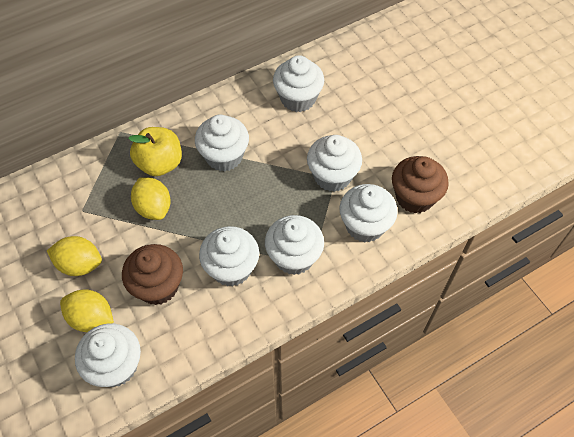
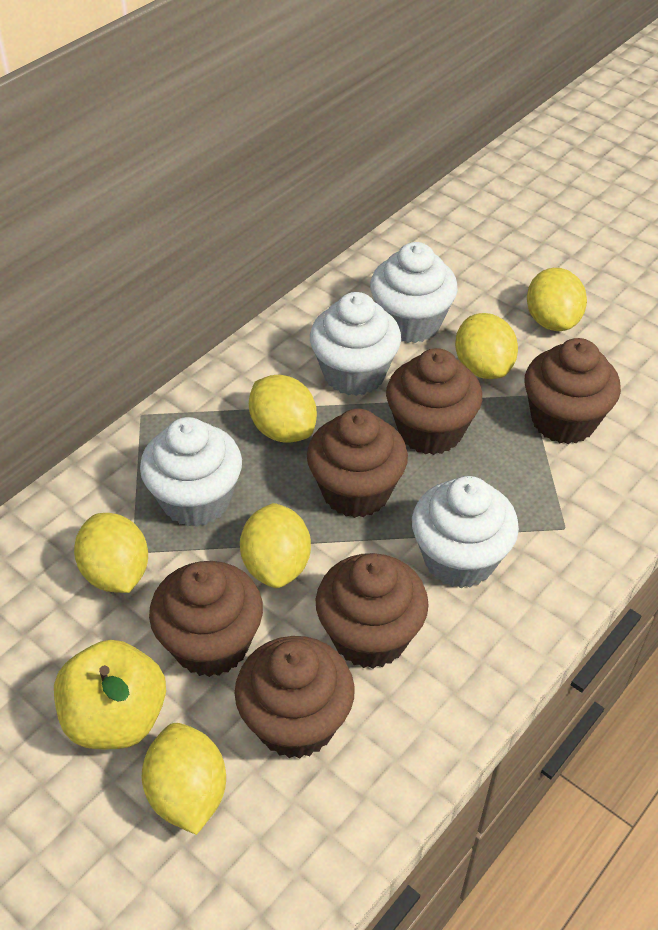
brown cupcake: [122,244,183,305] [392,156,449,214] = 2 -> [149,561,263,677] [235,636,355,759] [307,409,408,518] [316,553,429,669] [386,348,482,455] [524,338,621,444] = 6
white cupcake: [75,323,141,387] [195,114,249,172] [199,226,259,287] [265,215,324,275] [273,55,324,112] [307,135,362,192] [339,184,398,243] = 7 -> [140,417,242,527] [310,292,401,396] [370,242,458,343] [412,476,519,588] = 4
yellow lemon: [47,236,102,276] [60,289,114,332] [131,177,171,220] = 3 -> [74,513,148,593] [142,723,226,835] [240,503,311,588] [249,375,317,443] [455,313,518,379] [527,268,587,331] = 6

